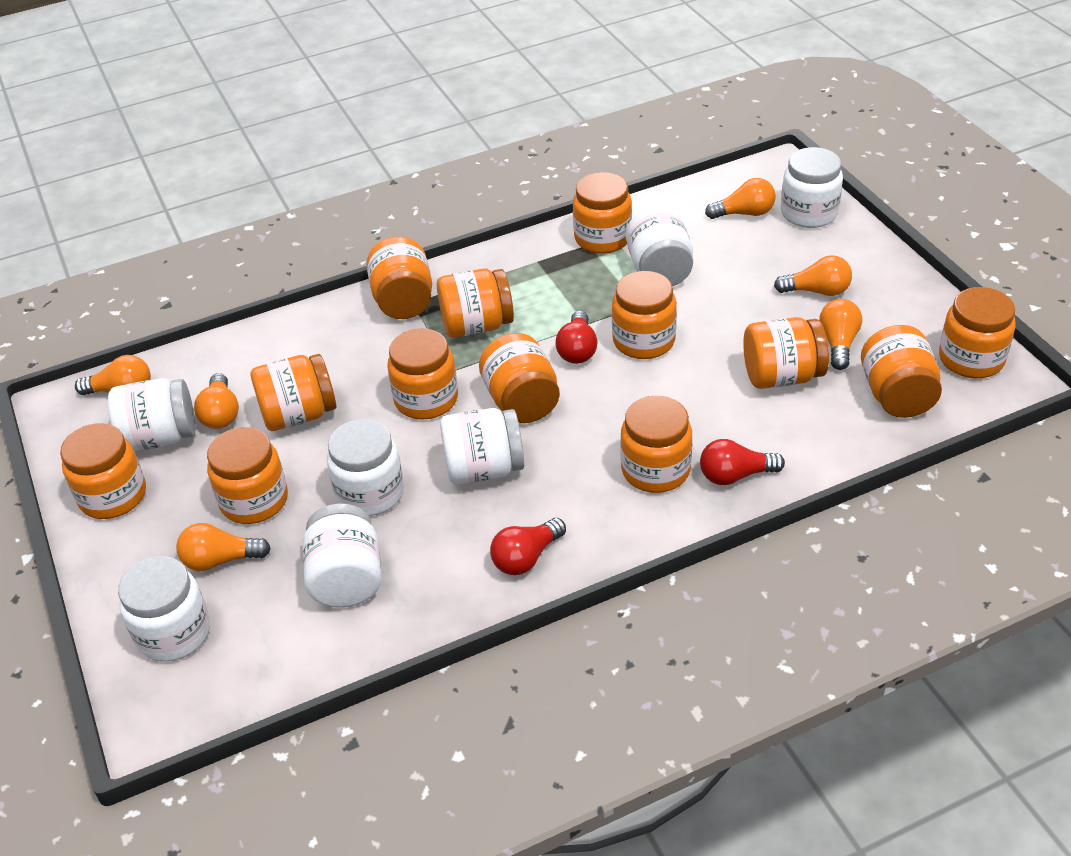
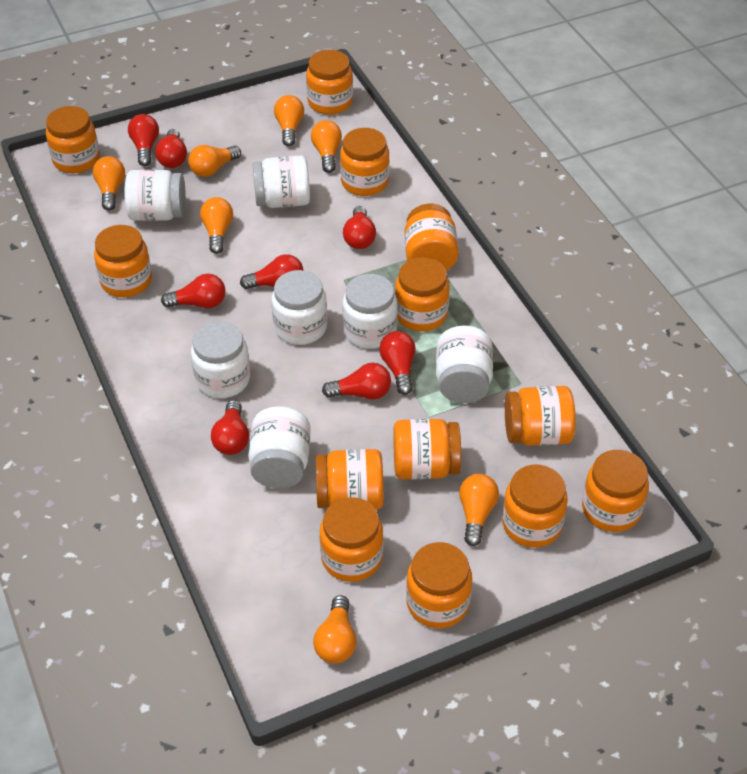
orange light bulb: [75,355,151,395] [176,523,271,571] [194,373,239,429] [705,178,776,219] [774,255,852,296] [819,299,862,370] = 6 -> [93,156,125,211] [188,145,241,177] [200,197,233,254] [274,95,304,146] [311,120,342,173] [313,595,357,664] [459,474,499,546] = 7
red light bulb: [490,518,566,575] [555,311,598,364] [700,439,785,485] = 3 -> [128,114,159,166] [155,129,187,168] [161,274,226,308] [211,400,249,455] [240,254,303,289] [322,362,391,400] [343,206,376,249] [379,331,416,395] = 8

